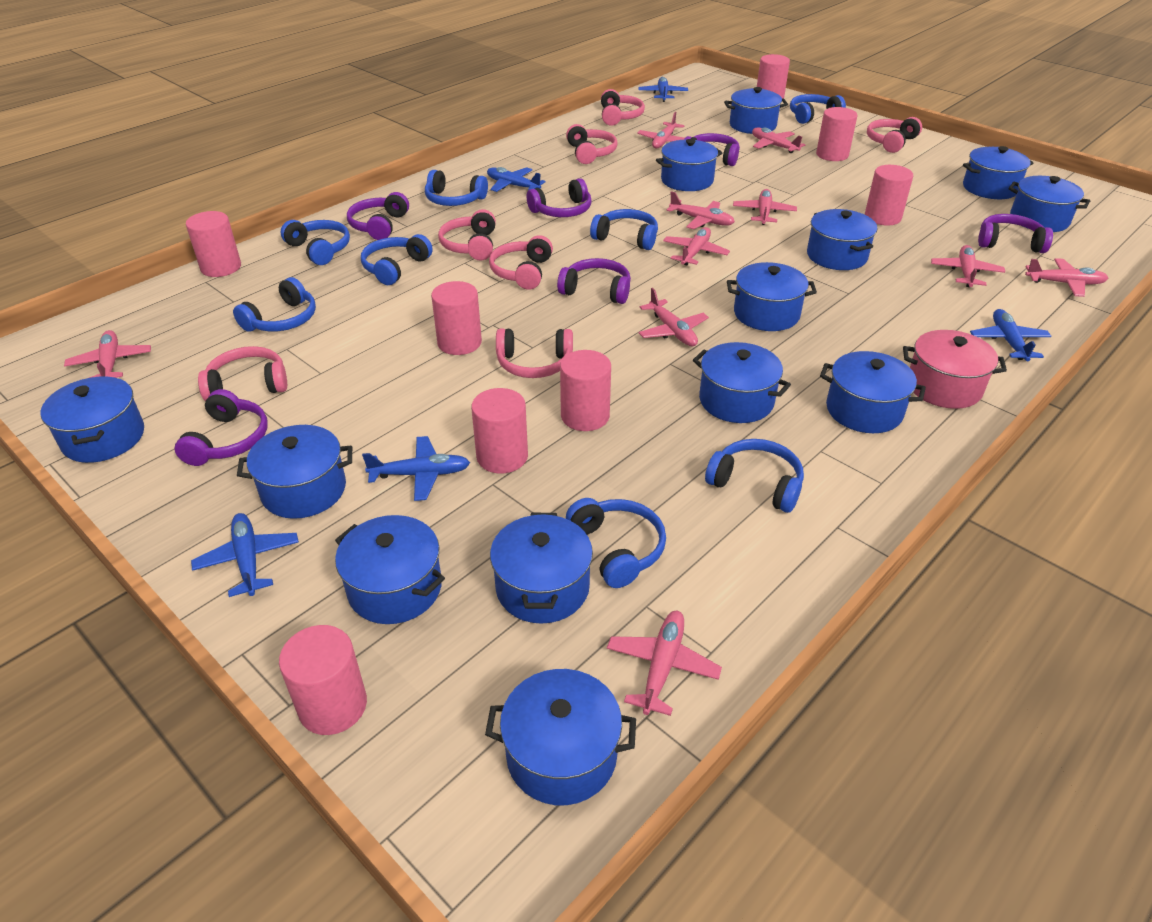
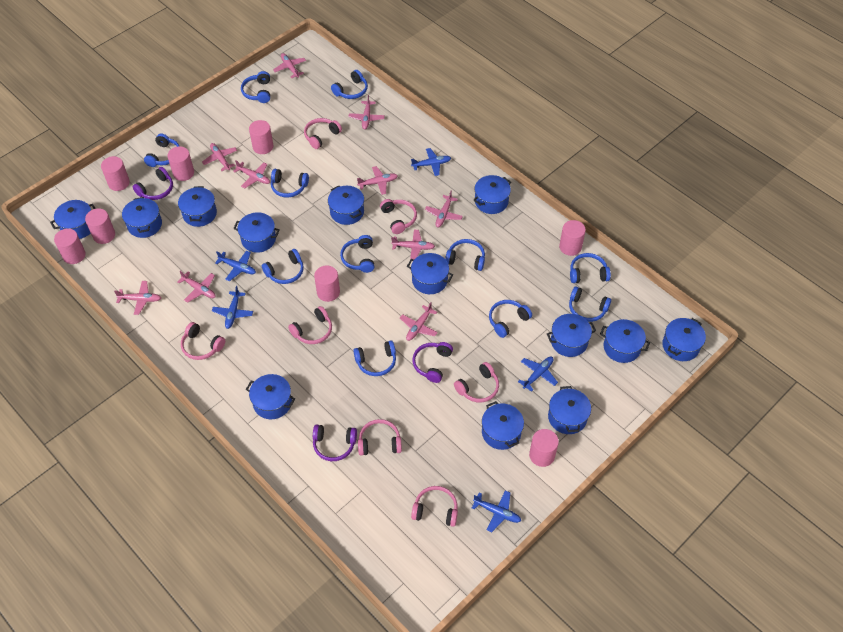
blue headphones: [233,277,316,332] [281,220,350,265] [361,234,433,285] [425,170,488,206] [566,498,666,588] [590,209,658,250] [705,439,804,513] [790,94,846,124] = 8 -> [144,134,179,167] [241,71,270,103] [262,249,304,284] [271,169,309,198] [331,70,368,99] [340,235,374,273] [353,340,396,376] [445,239,485,271] [489,300,532,338] [569,286,611,322] [570,253,611,283] = 11
pink pot: [903,330,1007,409] = 1 -> none = 0
purple headphones: [175,389,268,466] [347,192,409,240] [526,178,592,217] [557,258,631,304] [684,133,740,166] [978,214,1053,253] = 6 -> [133,167,173,200] [313,424,357,461] [412,342,453,383] = 3

